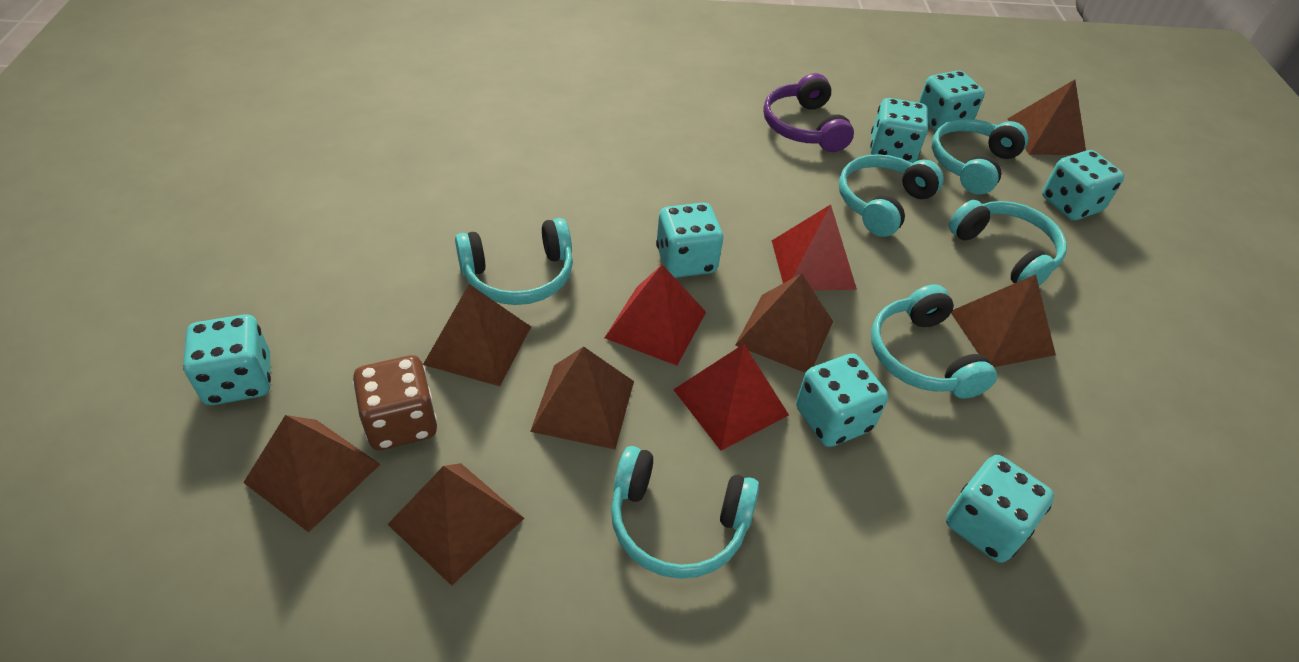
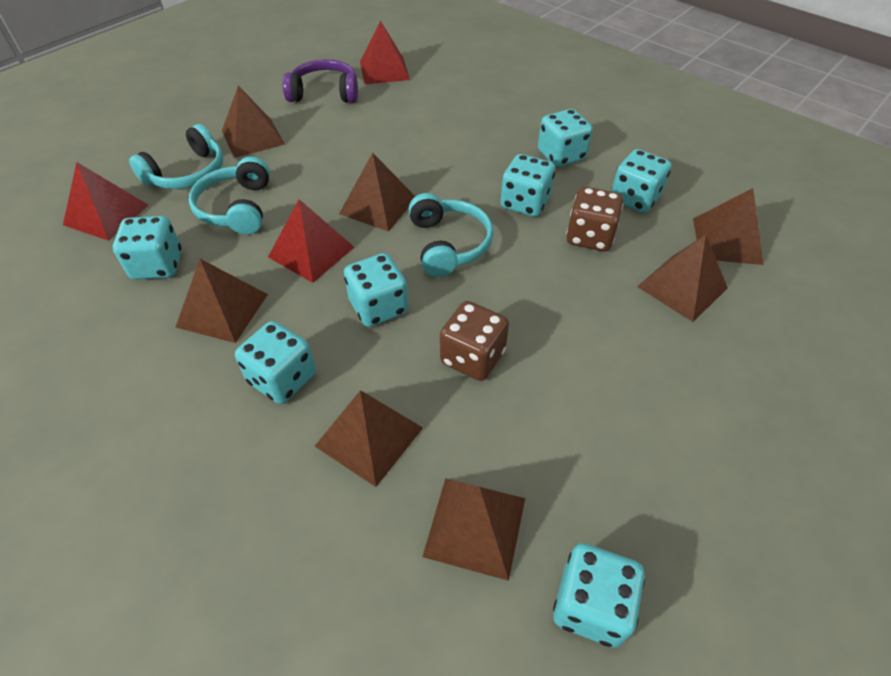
brown dice: [353,355,437,450] = 1 -> [440,301,509,381] [566,187,623,251] = 2
turquoise headphones: [455,218,573,305] [611,446,759,579] [839,154,944,237] [871,285,997,399] [932,119,1028,195] [949,200,1067,286] = 6 -> [129,124,223,189] [189,156,270,234] [408,193,494,277] = 3

